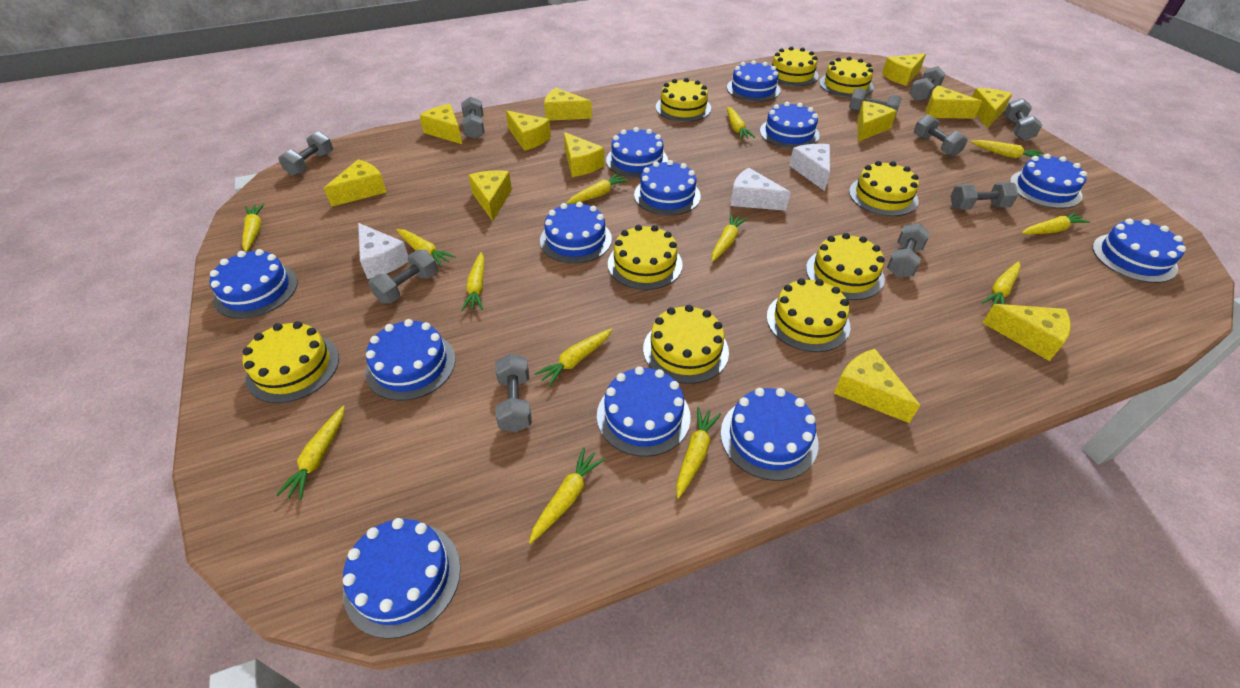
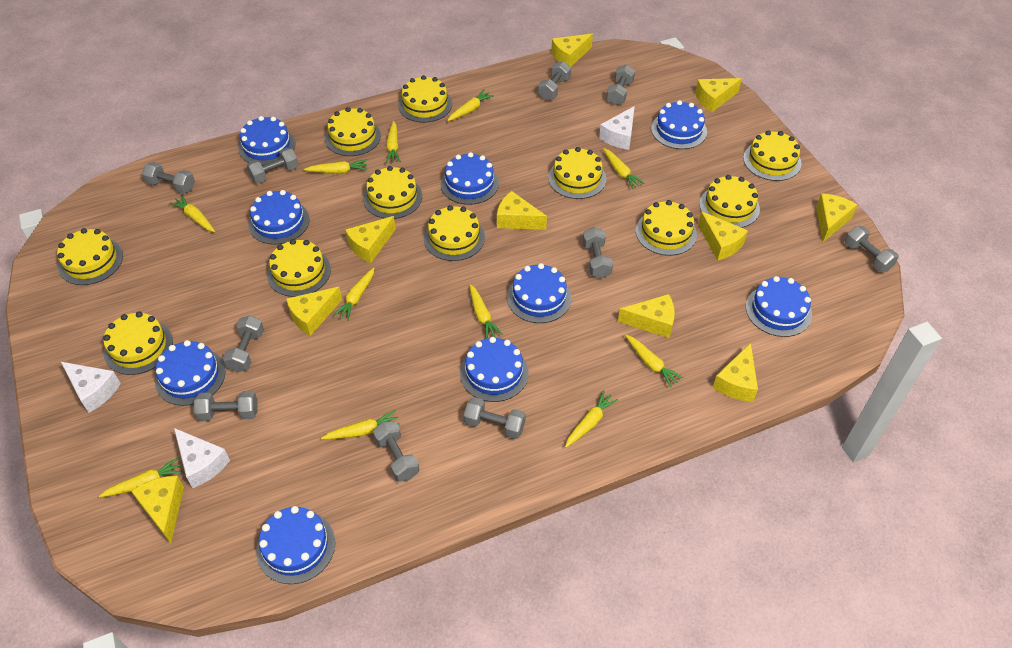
blue cake: [210,249,298,319] [343,518,461,639] [365,319,455,401] [540,201,612,264] [597,366,691,457] [606,127,668,178] [634,160,701,216] [721,388,819,481] [727,60,781,102] [760,102,820,149] [1010,154,1087,209] [1092,219,1186,283] = 12 -> [155,340,226,406] [238,116,295,166] [248,190,309,245] [256,506,335,584] [441,152,499,205] [460,337,529,402] [507,263,571,323] [651,100,707,149] [746,276,812,337] = 9
yellow cake: [243,321,339,403] [608,225,683,290] [643,305,729,384] [656,78,711,122] [766,278,850,352] [772,46,819,86] [806,233,885,300] [819,56,874,98] [849,161,919,216] = 9 -> [57,228,123,285] [103,311,173,375] [267,239,331,297] [325,107,381,156] [363,166,422,219] [398,75,452,123] [424,205,485,261] [548,147,606,199] [636,200,697,256] [700,175,760,228] [743,130,801,181] = 11
yellow carrot: [242,203,264,252] [276,406,345,500] [396,229,456,267] [462,252,485,311] [529,447,605,544] [534,328,613,387] [566,173,629,204] [676,407,721,499] [712,214,748,262] [727,106,755,139] [970,140,1044,158] [982,261,1021,306] [1021,212,1090,235] = 13 -> [99,457,183,498] [169,195,215,232] [304,160,367,174] [321,410,400,440] [333,267,374,321] [386,121,401,163] [447,90,494,121] [469,284,502,339] [565,390,618,448] [603,148,645,189] [625,335,683,387] = 11
yellow cheese: [324,159,387,207] [419,104,462,144] [468,170,512,221] [506,110,551,151] [544,88,592,121] [564,132,604,177] [834,349,920,423] [857,101,897,142] [882,54,926,86] [926,85,982,119] [972,88,1012,128] [982,304,1071,361] = 12 -> [131,476,184,543] [286,287,342,336] [345,216,396,263] [497,191,547,230] [551,33,593,67] [618,294,675,338] [695,78,742,112] [698,211,748,260] [713,343,758,402] [816,193,857,242] = 10

